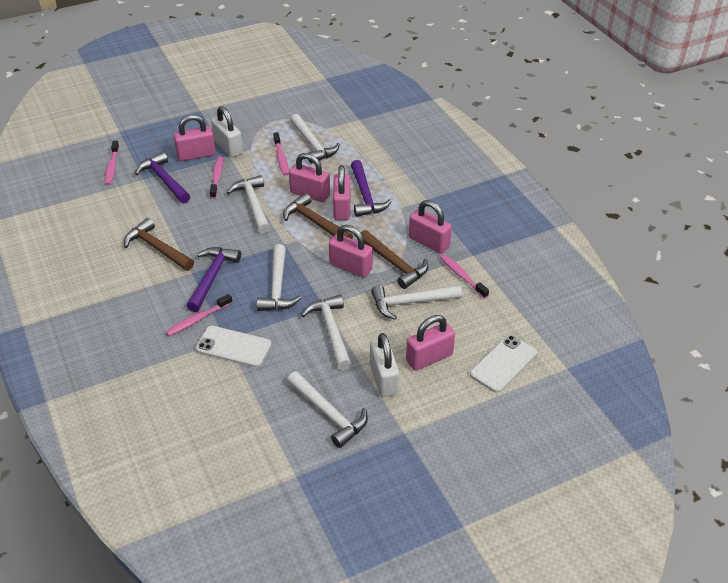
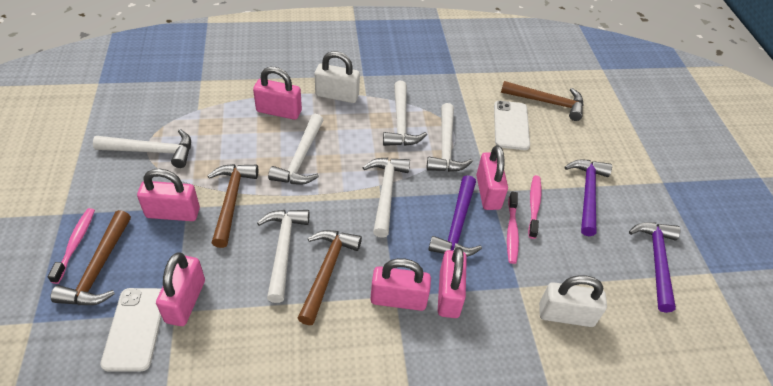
brown hammer: [124,218,194,271] [283,193,353,239] [361,230,428,289] = 3 -> [50,210,131,305] [208,164,258,248] [298,230,362,325] [501,81,583,121] = 4
pink toothbrush: [105,141,119,185] [166,294,233,336] [210,156,223,199] [273,132,289,176] [439,254,489,299] = 5 -> [48,208,95,284] [507,192,519,264] [528,175,541,239] = 3

